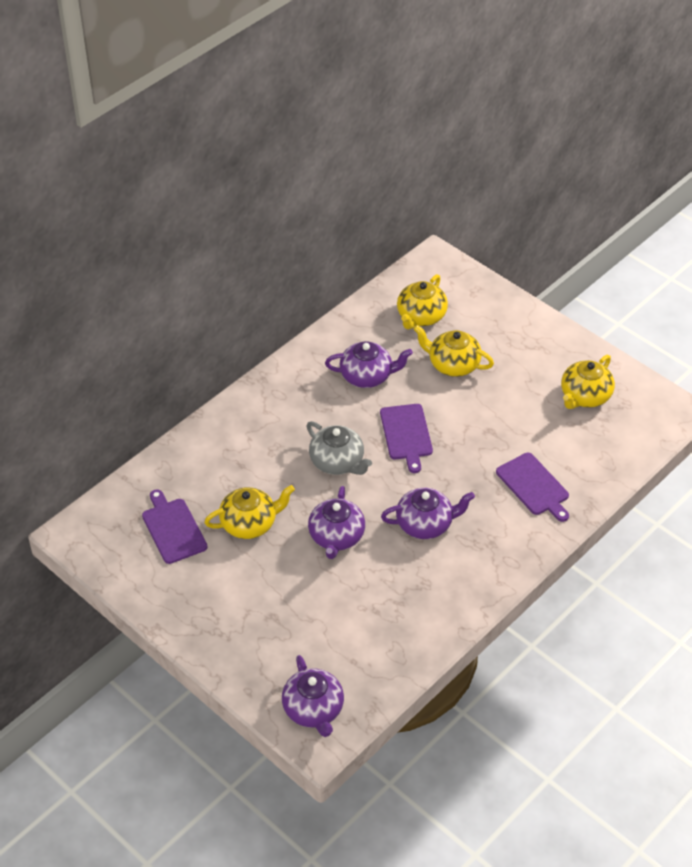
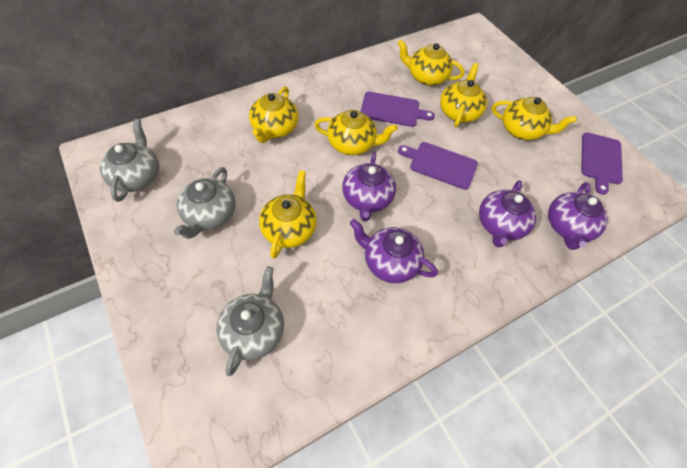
grey teapot: [306,421,372,475] = 1 -> [100,119,159,202] [173,167,236,239] [216,266,284,376] = 3
yellow teapot: [204,485,295,539] [397,274,448,329] [413,325,494,377] [561,355,615,409] = 4 -> [249,86,298,143] [259,170,317,258] [314,110,398,155] [397,39,464,86] [440,63,487,127] [492,97,577,140] = 6

